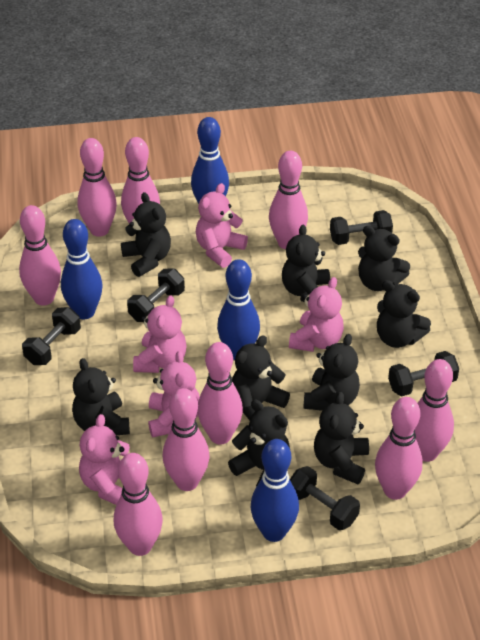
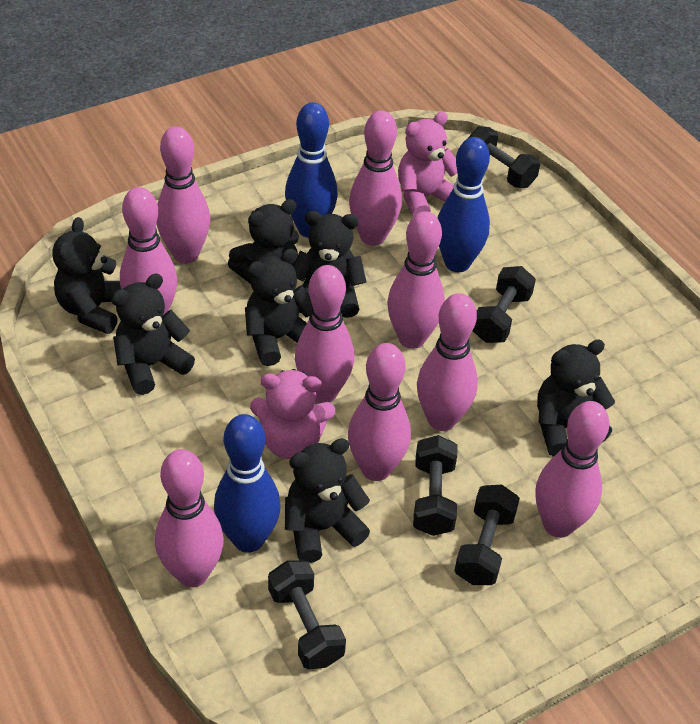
black teddy bear: [72,358,130,435] [121,192,171,277] [228,400,290,487] [232,335,290,420] [282,224,330,302] [303,334,360,411] [314,392,369,484] [358,225,410,291] [377,280,431,348] = 9 -> [52,217,121,334] [111,274,195,395] [228,199,299,284] [245,249,313,366] [285,438,370,563] [293,211,366,318] [537,340,615,457] = 7
blue bowling pin: [61,219,103,319] [191,117,229,204] [217,259,260,360] [251,439,299,542] = 4 -> [214,414,281,553] [285,102,338,238] [438,137,490,272] = 3
pink teddy bear: [79,414,130,505] [133,295,187,373] [148,351,200,438] [196,183,248,268] [289,277,344,352] = 5 -> [250,369,335,459] [398,112,457,217] = 2

